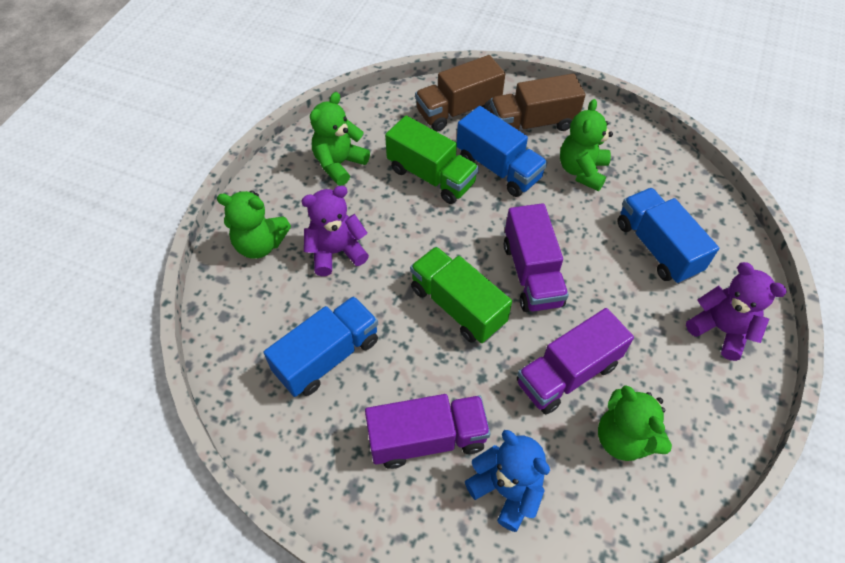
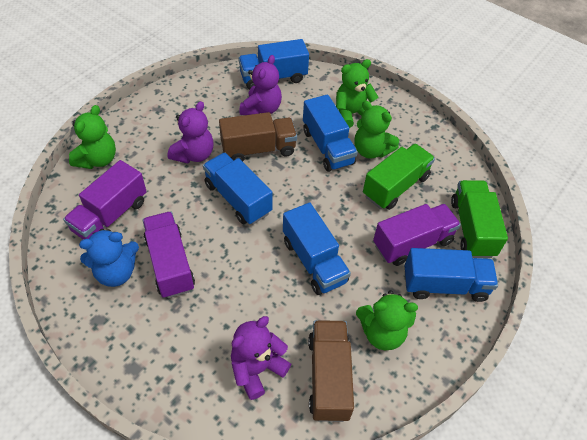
blue truck: [263,296,378,397] [457,106,548,197] [617,188,719,284] = 3 -> [203,153,272,225] [238,39,309,89] [283,202,351,295] [303,95,358,172] [404,248,498,302] = 5
purple teddy bear: [301,186,369,276] [686,262,787,361] = 2 -> [167,101,214,164] [231,316,291,400] [239,55,282,115] = 3

